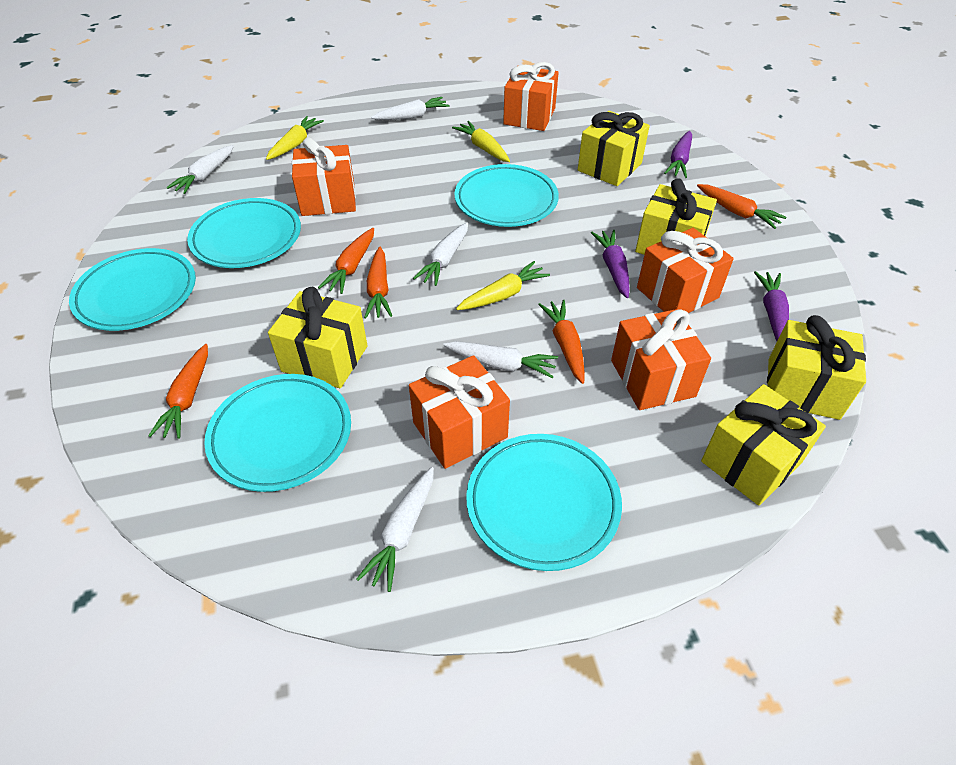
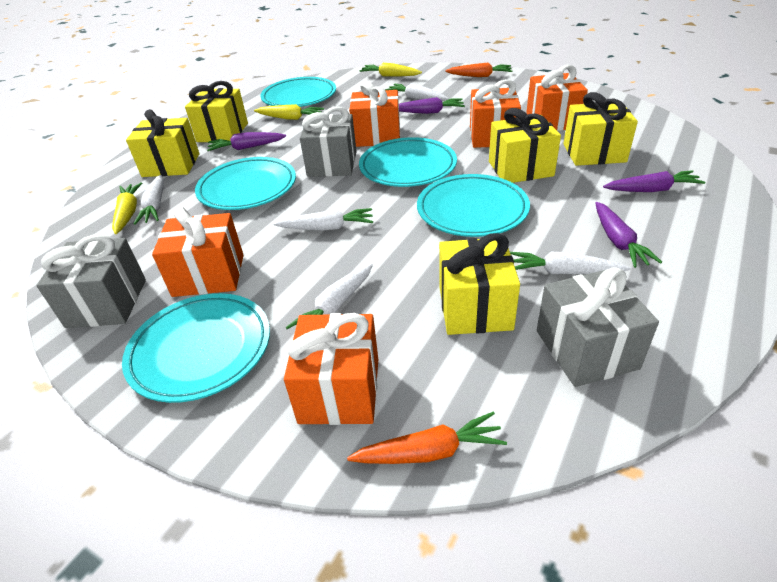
grey gift: none = 0 -> [36,234,146,328] [300,106,357,177] [537,267,659,387] = 3
orange carrot: [148,344,208,439] [318,228,374,294] [364,247,392,319] [538,300,585,384] [697,184,786,229] = 5 -> [347,412,507,464] [445,63,512,77] = 2
purple carrot: [591,230,629,298] [664,131,692,178] [754,271,789,341] = 3 -> [207,132,286,151] [399,97,465,114] [595,202,662,268] [603,170,705,192] = 4

